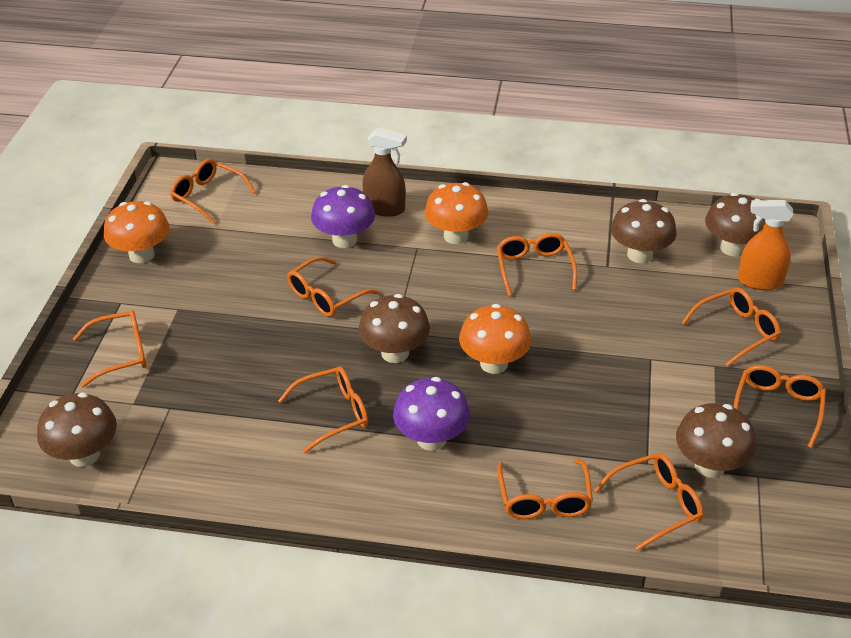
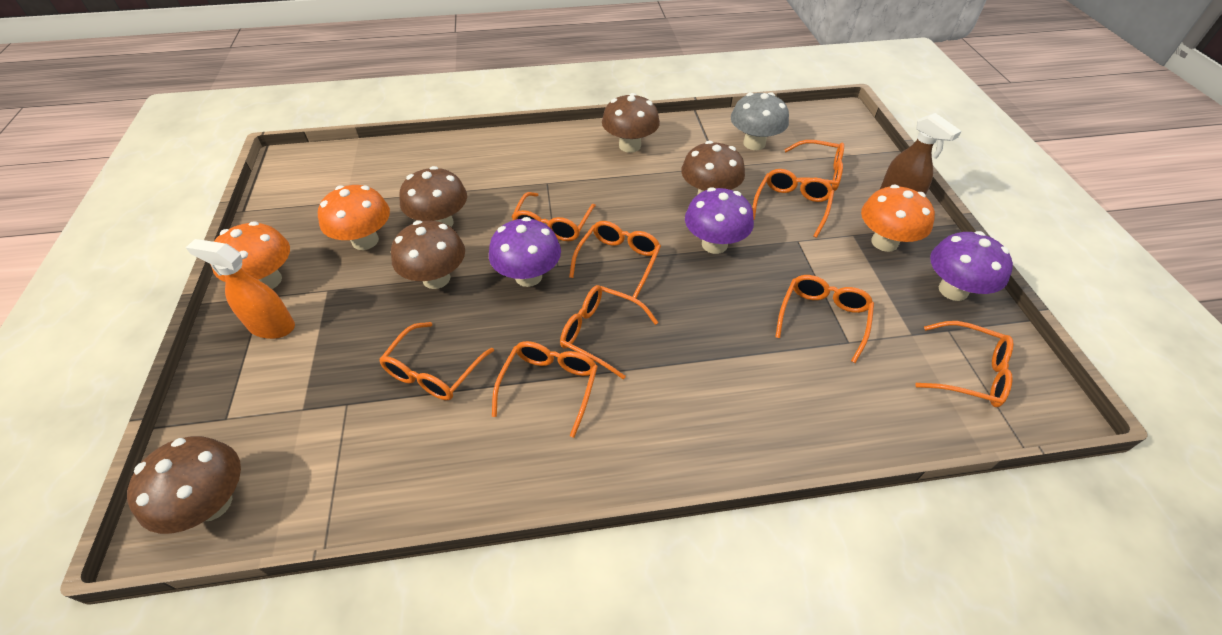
grey mushroom: none = 0 -> [731,92,789,150] = 1
purple mushroom: [311,185,375,248] [393,377,470,451] = 2 -> [489,217,561,287] [685,187,754,254] [930,231,1013,301] = 3

